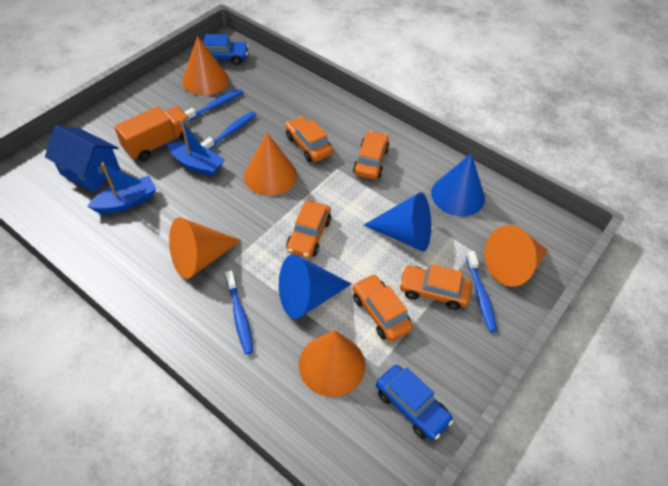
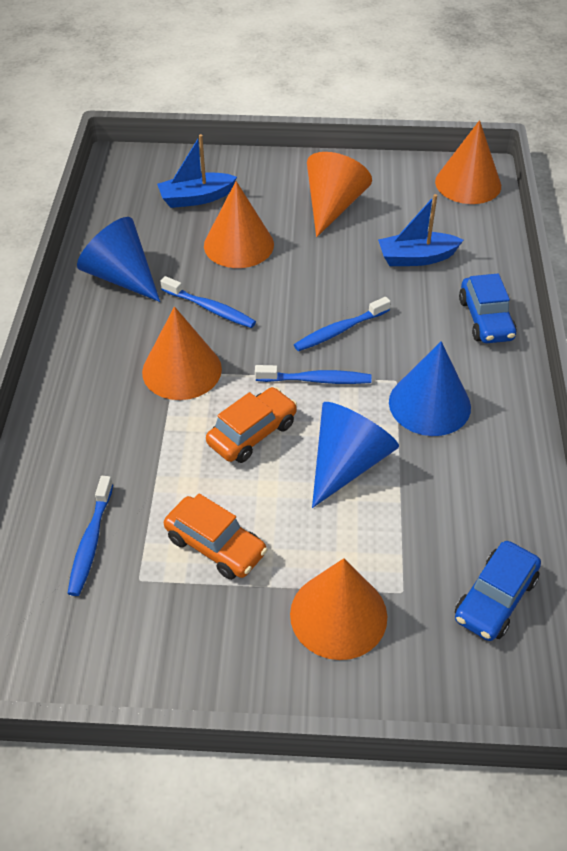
blue house: [45,125,120,192] = 1 -> none = 0
orange car: [285,116,333,162] [286,201,331,258] [353,131,390,179] [353,274,413,342] [399,264,472,310] = 5 -> [164,494,268,580] [206,387,297,463] = 2
orange truck: [114,106,191,161] = 1 -> none = 0

